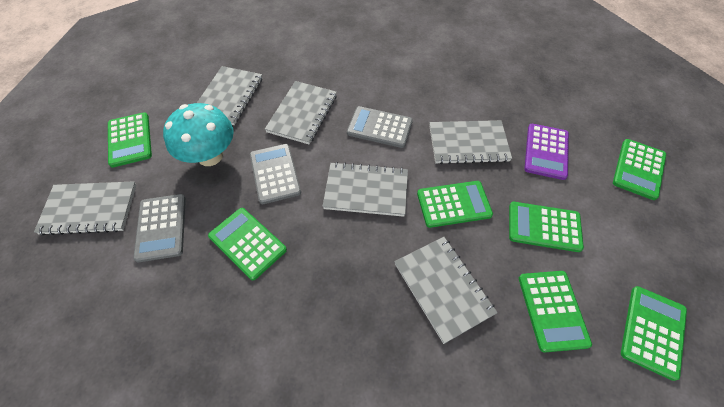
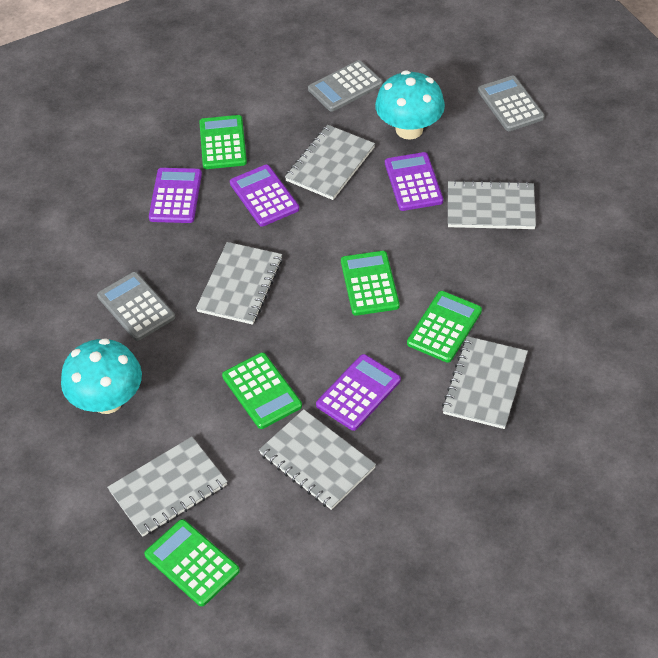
green calculator: [108,112,152,168] [208,208,287,280] [417,181,493,228] [509,202,584,252] [519,271,592,352] [613,139,666,200] [621,286,687,381] = 7 -> [144,519,240,606] [199,115,247,169] [222,353,302,429] [341,251,399,316] [407,291,482,363] = 5
purple calculator: [524,124,569,180] = 1 -> [149,168,202,223] [230,165,299,227] [316,354,401,431] [385,152,443,211] = 4
turquoise mushroom: [163,103,234,166] = 1 -> [61,338,142,414] [375,70,445,139] = 2

